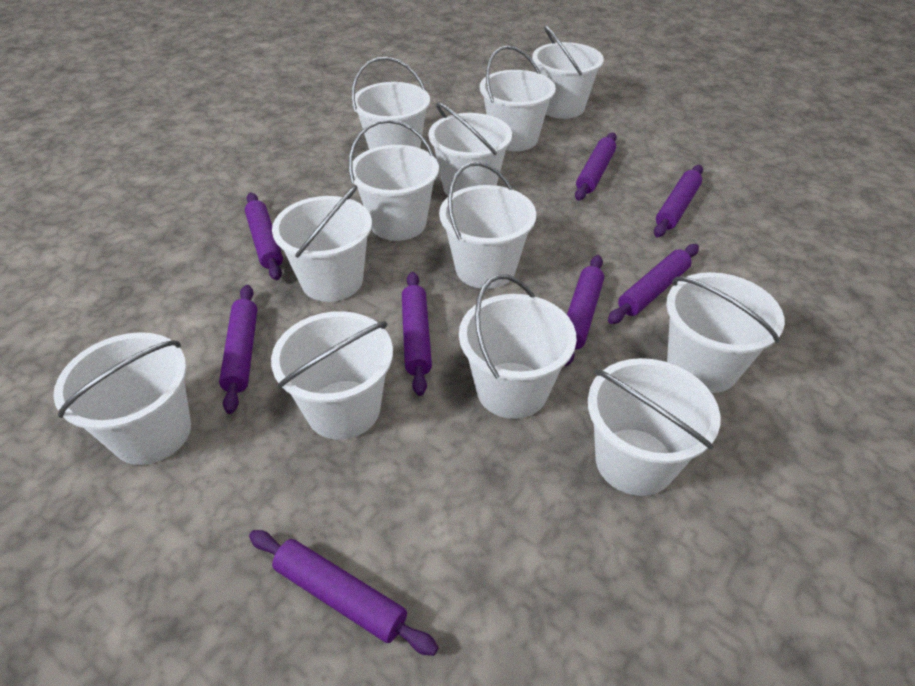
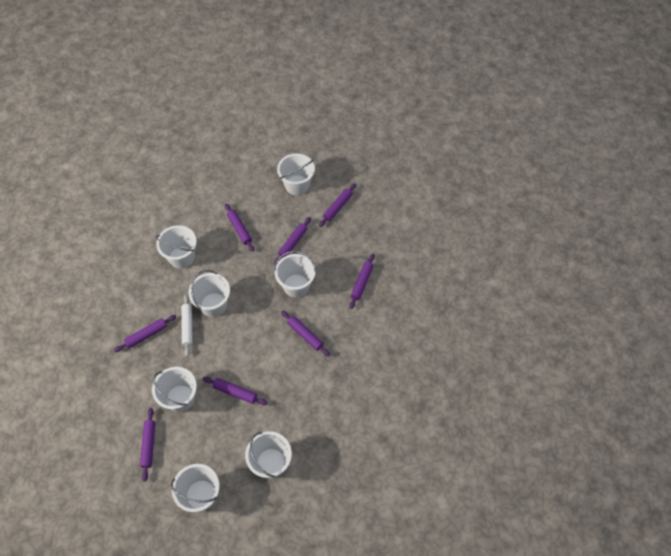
white bucket: [53,332,191,465] [271,311,393,440] [272,185,372,302] [349,119,439,241] [352,57,430,150] [428,102,512,196] [439,162,536,289] [459,274,577,419] [480,46,556,151] [532,25,604,119] [588,358,721,496] [666,272,785,393] = 12 -> [152,367,197,412] [156,225,197,269] [171,464,219,512] [188,270,230,317] [245,431,292,478] [274,251,316,298] [277,154,315,195] = 7
white rolling pin: none = 0 -> [181,294,193,357] = 1

